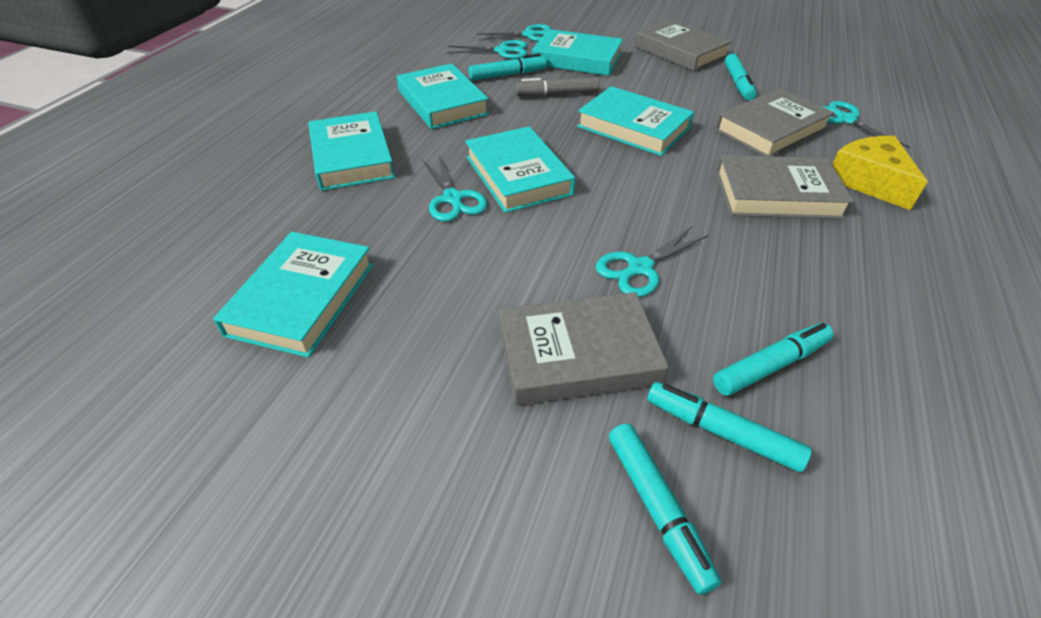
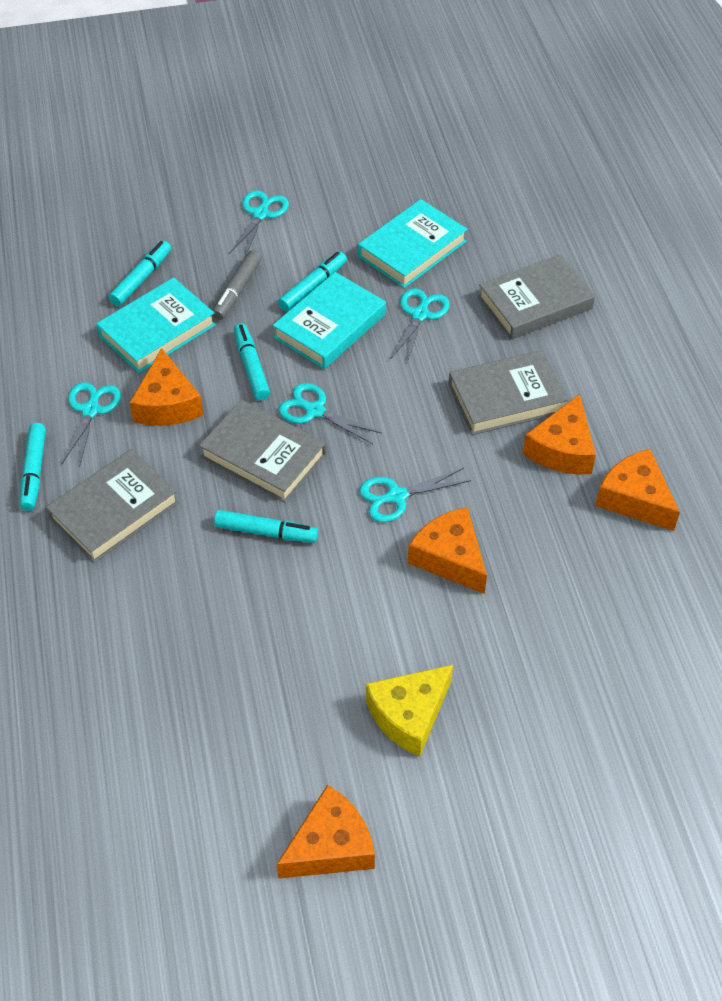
orange cheese: none = 0 -> [130,348,203,426] [277,785,375,879] [408,507,487,594] [523,394,596,474] [595,449,680,531] = 5
turquoise book: [213,232,374,358] [308,111,395,191] [397,63,489,129] [465,126,575,213] [532,29,623,76] [577,86,694,156] = 6 -> [96,277,216,373] [273,272,386,369] [358,199,467,288] = 3

